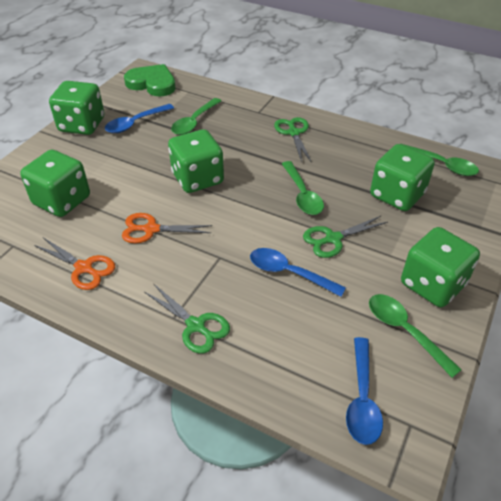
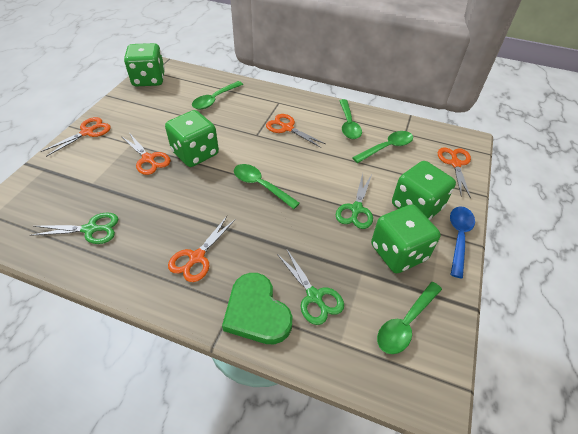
blue spoon: [105,104,174,133] [250,248,346,297] [346,337,383,445] = 3 -> [450,207,475,278] = 1
green dice: [20,150,90,217] [49,81,104,135] [168,129,224,193] [370,144,435,211] [401,227,480,307] = 5 -> [124,43,165,86] [165,110,219,167] [371,204,441,273] [392,161,456,220] = 4
green spoon: [171,98,221,135] [282,161,324,215] [369,294,462,378] [402,144,479,176] = 4 -> [192,81,243,109] [234,164,300,209] [339,99,362,139] [352,131,413,163] [377,282,442,354] = 5
orange scissors: [34,238,115,290] [122,213,212,243] = 2 -> [41,117,111,157] [121,133,171,175] [168,216,236,282] [266,114,326,148] [438,147,471,199] = 5

